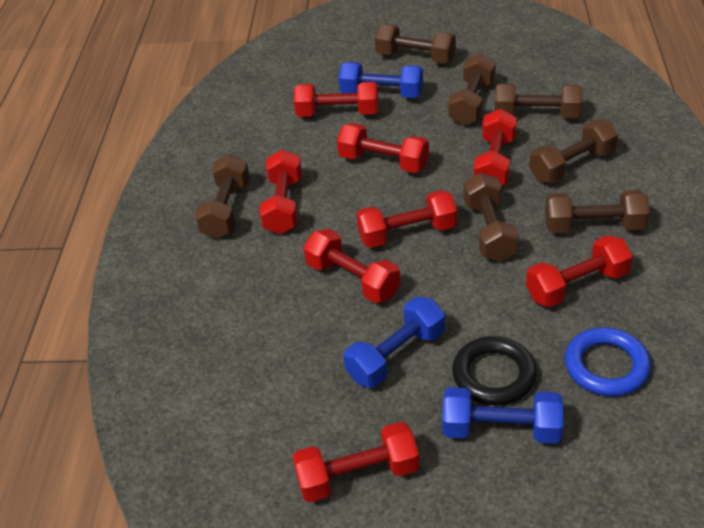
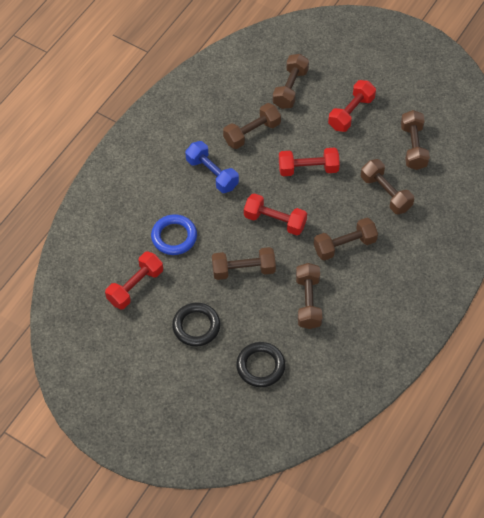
black ring: [452,336,537,406] = 1 -> [172,303,220,347] [236,342,285,387] = 2
blue dumbbell: [339,62,423,98] [344,297,445,388] [442,387,563,444] = 3 -> [185,141,239,193] = 1
red dumbbell: [259,150,302,234] [292,422,420,502] [294,82,378,117] [303,229,401,303] [337,123,429,173] [356,190,457,248] [474,109,517,186] [526,235,633,307] = 8 -> [105,252,163,310] [244,193,307,235] [279,147,340,176] [328,80,376,132] = 4

